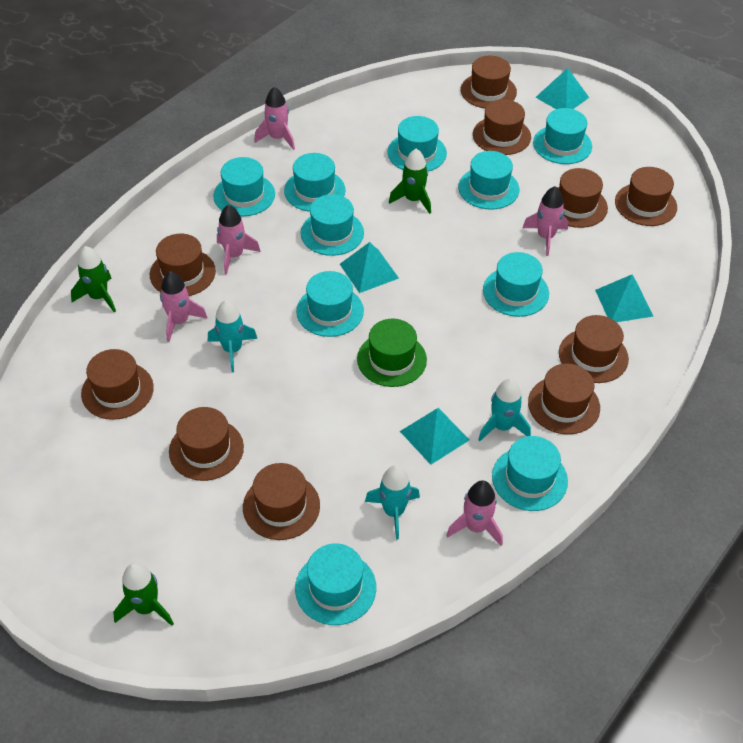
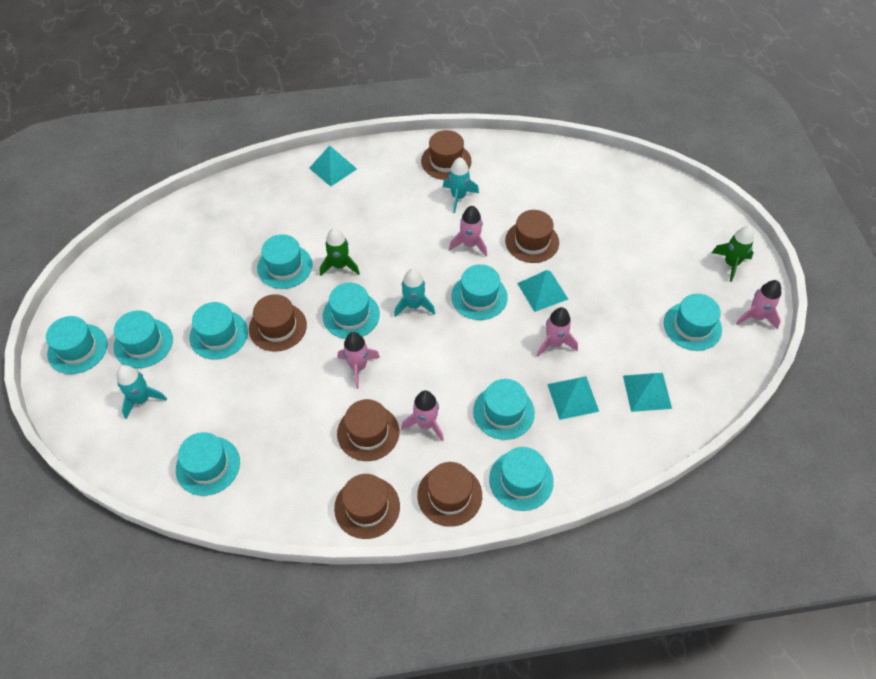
brown hat: [81,349,154,420] [150,233,216,296] [169,407,244,481] [243,463,320,540] [461,56,517,108] [473,99,531,155] [528,363,600,434] [557,168,608,228] [559,315,629,383] [615,167,677,226] = 10 -> [249,294,307,352] [334,474,400,539] [337,399,399,461] [417,462,482,527] [421,130,472,180] [505,210,559,263] = 6
green hat: [357,318,427,387] = 1 -> none = 0
green rocket: [71,246,116,313] [113,563,174,626] [389,149,431,214] = 3 -> [320,228,360,276] [712,226,754,282] = 2

